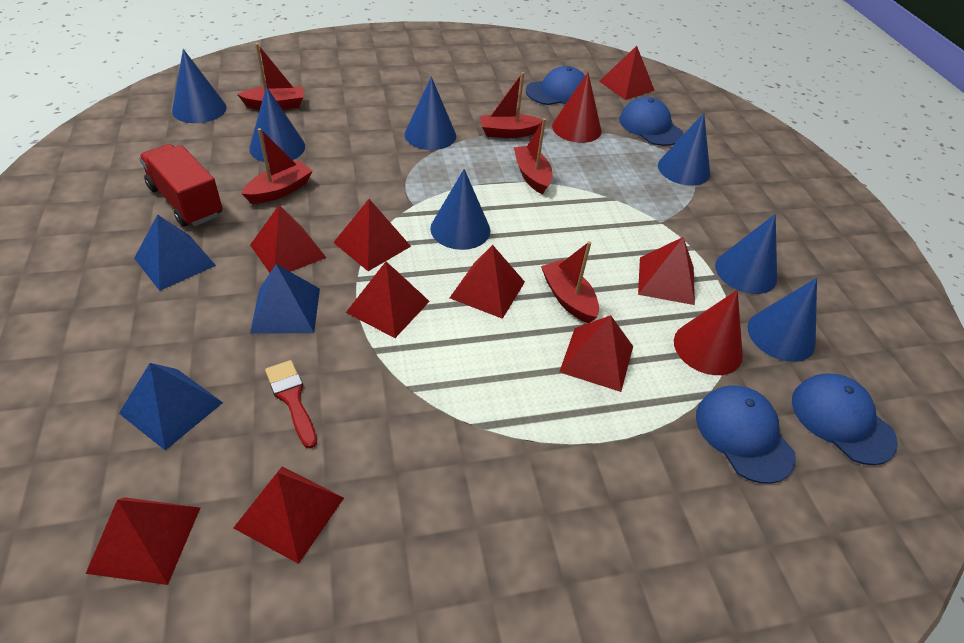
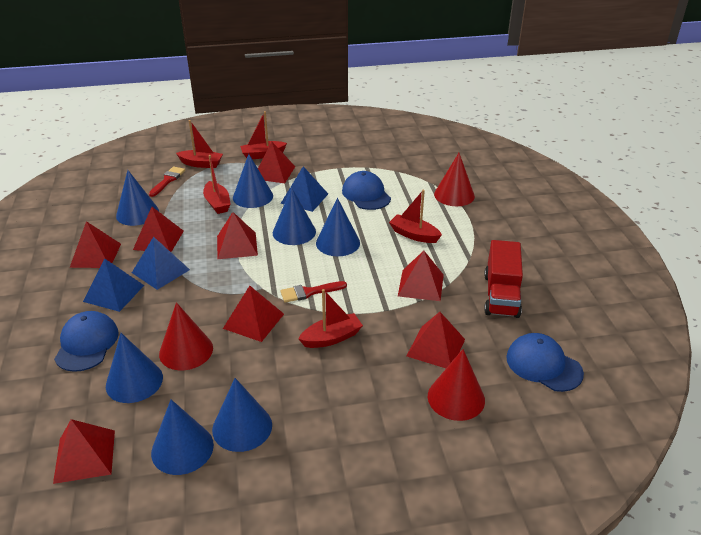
blue cap: [526,66,585,105] [619,97,683,146] [696,385,796,484] [792,373,898,465] = 4 -> [54,311,119,372] [342,171,391,210] [506,333,584,392] = 3
red brush: [265,360,317,449] = 1 -> [149,167,185,197] [281,281,347,303] = 2
red cone: [552,73,601,143] [674,290,743,375] = 2 -> [159,302,213,370] [428,349,485,421] [434,153,475,206] = 3
red pyramid: [86,497,200,585] [234,466,344,564] [250,205,327,273] [333,199,411,271] [346,262,430,338] [450,245,525,319] [559,315,633,392] [599,46,655,100] [638,237,695,305] = 9 -> [53,419,115,484] [70,221,121,268] [133,207,184,252] [217,212,258,259] [223,286,284,342] [258,142,295,183] [398,251,444,301] [407,312,465,368] = 8

